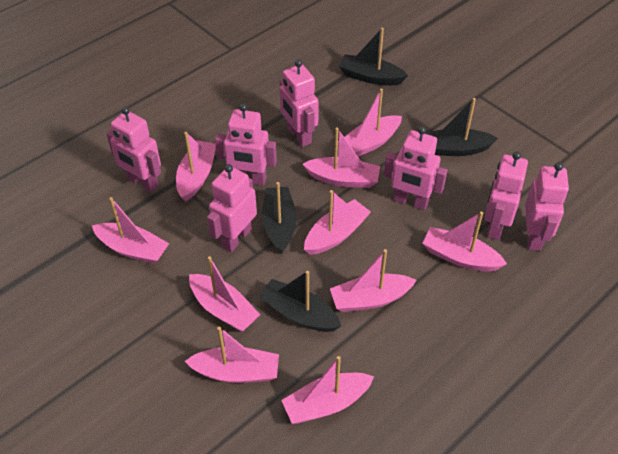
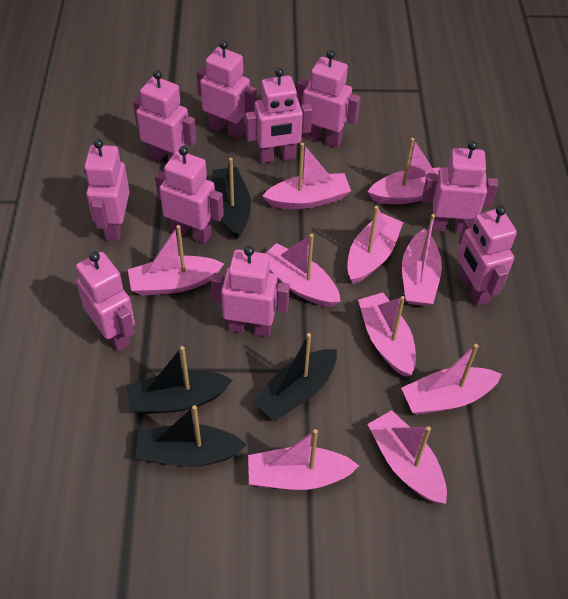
pink robot: [107,107,161,192] [207,164,257,252] [215,103,277,186] [280,59,319,147] [384,126,447,210] [485,151,528,240] [525,162,569,251] = 7 -> [76,251,135,352] [84,139,130,241] [133,70,197,161] [155,146,224,244] [197,40,257,139] [211,246,290,337] [246,68,312,163] [297,50,361,148] [422,141,498,233] [457,206,517,306] = 10

